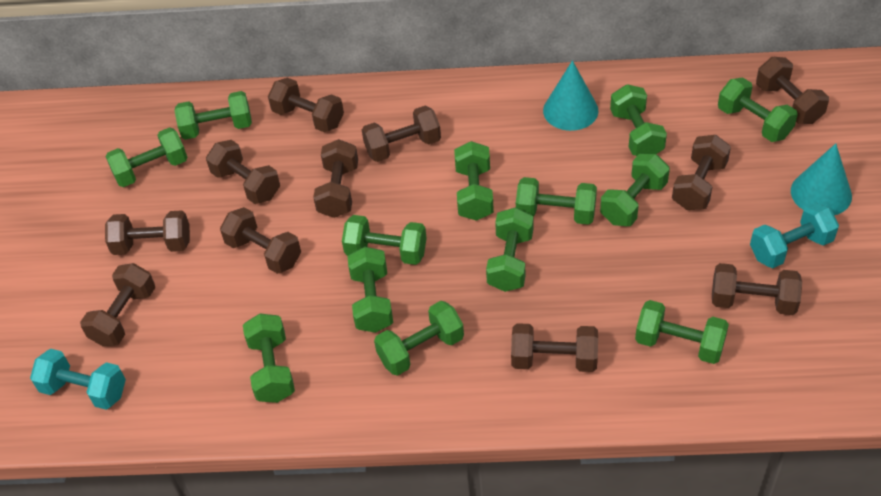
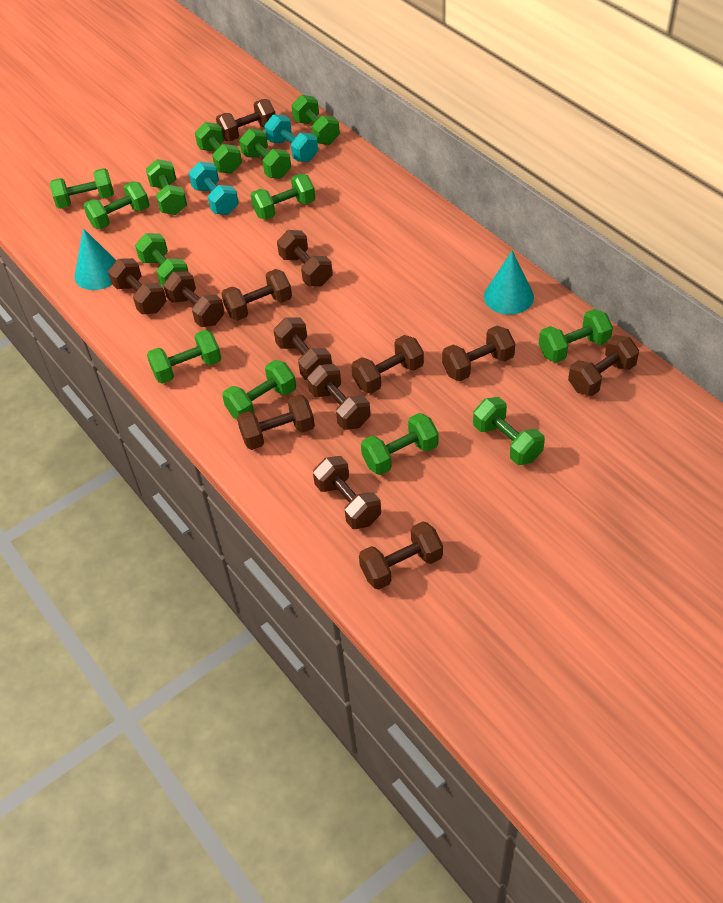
brown dumbbell: [80,263,155,347] [105,210,190,255] [206,140,280,204] [220,207,301,274] [268,78,344,132] [313,139,358,218] [362,106,441,162] [511,323,598,372] [672,135,731,210] [712,263,802,315] [756,57,829,124] = 11 -> [108,258,167,314] [163,271,225,327] [216,99,275,141] [221,269,292,321] [237,394,315,450] [274,318,332,380] [277,230,333,286] [307,364,371,430] [313,456,381,529] [351,335,424,394] [359,521,443,590] [442,326,515,381] [568,335,639,396] = 13

